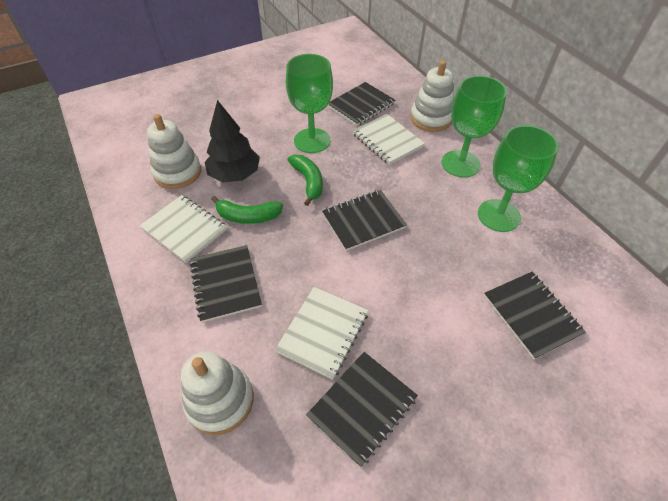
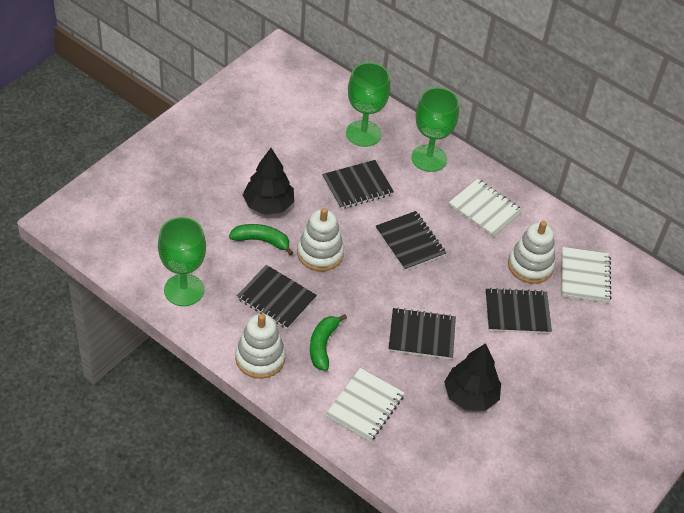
black tree: [204,100,260,182] = 1 -> [243,148,294,215] [444,343,501,411] = 2

